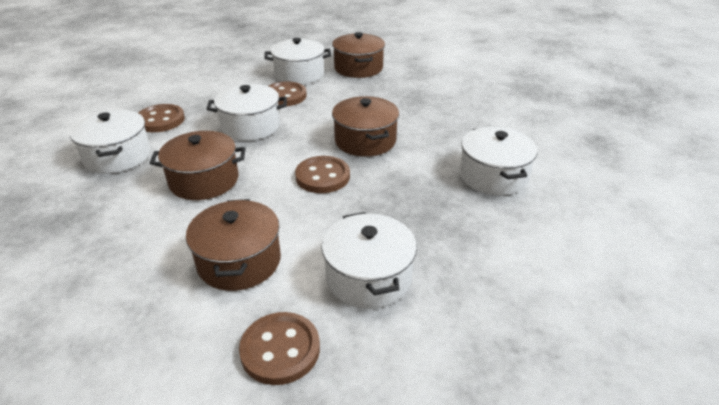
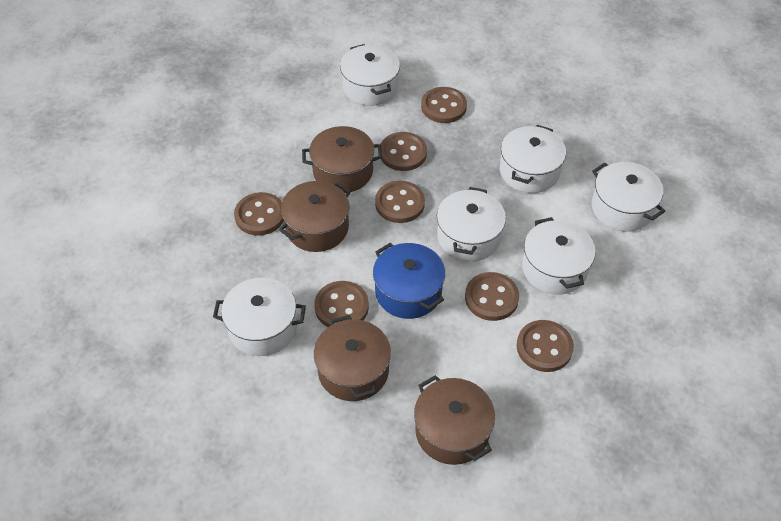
blue pot: none = 0 -> [373,243,445,319] = 1
brown button: [138,104,185,132] [239,312,320,385] [269,82,307,106] [295,156,350,193] = 4 -> [234,192,284,236] [314,281,369,327] [375,181,425,223] [381,132,427,171] [421,87,467,123] [465,272,519,321] [517,320,574,372] = 7
white pot: [70,110,151,174] [207,84,287,141] [264,38,331,84] [321,212,417,309] [460,127,538,195] = 5 -> [213,278,306,356] [340,44,400,106] [437,187,506,262] [500,125,566,193] [522,217,596,295] [591,162,665,232] = 6

